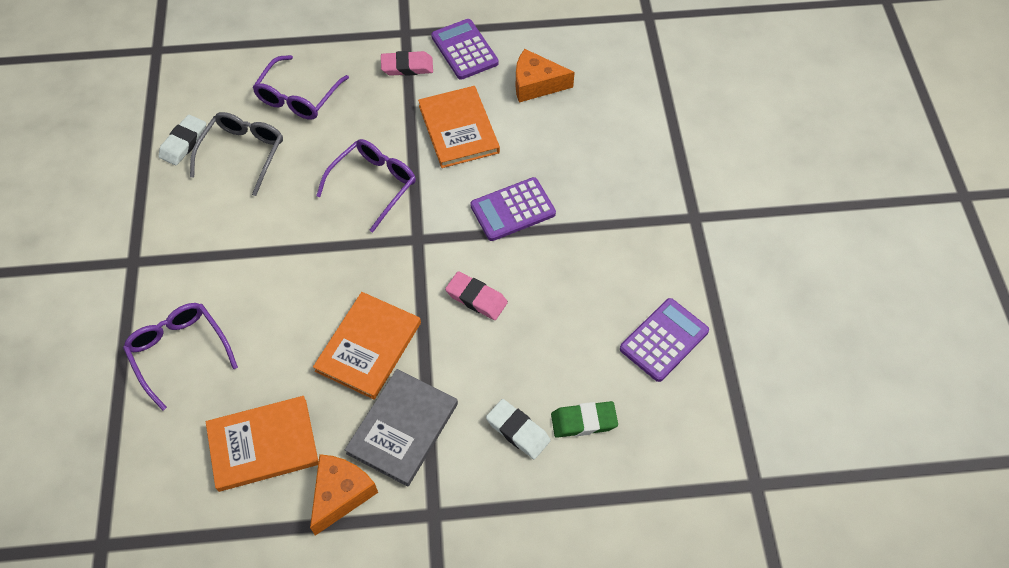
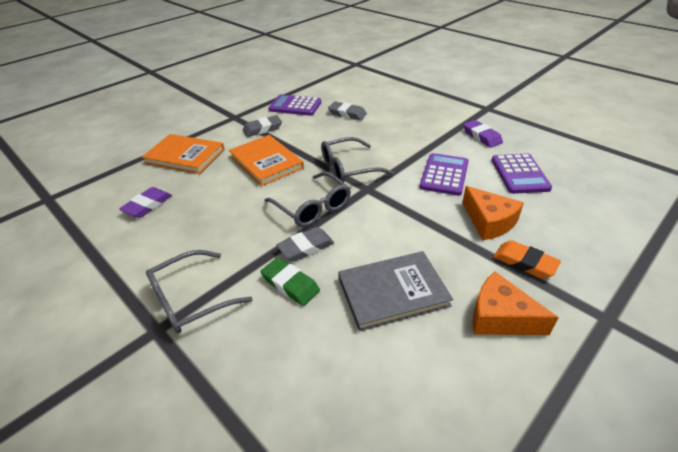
grey eraser: none = 0 -> [242,115,282,137] [276,227,334,261] [328,102,367,120] = 3
grey glasses: [190,112,283,196] = 1 -> [146,250,253,333] [265,172,351,227] [321,137,394,183] = 3
orange book: [206,396,319,492] [313,292,421,400] [418,86,500,168] = 3 -> [142,134,224,174] [229,135,304,186] = 2
orange eraser: none = 0 -> [493,240,561,279] = 1
pink eraser: [381,51,433,76] [445,271,508,320] = 2 -> none = 0
purple eraser: none = 0 -> [119,187,172,218] [463,120,503,148] = 2
purple glasses: [123,303,238,411] [252,55,349,120] [316,139,416,232] = 3 -> none = 0
white eraser: [159,115,206,166] [486,399,551,459] = 2 -> none = 0

